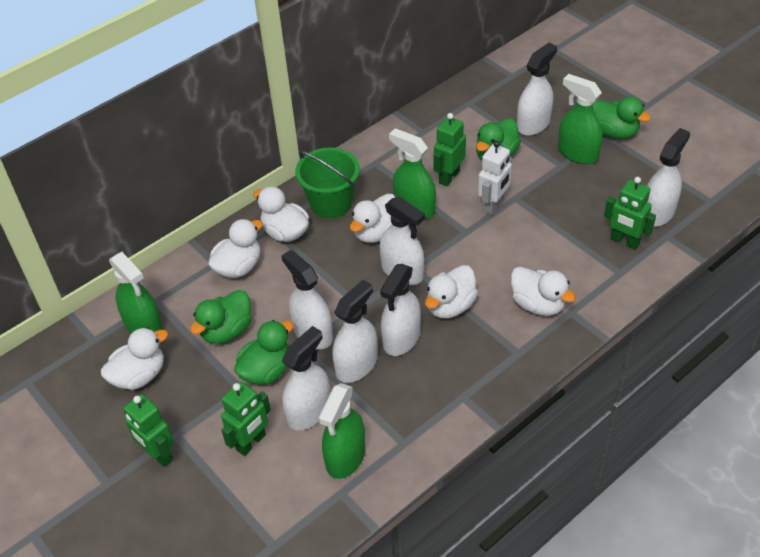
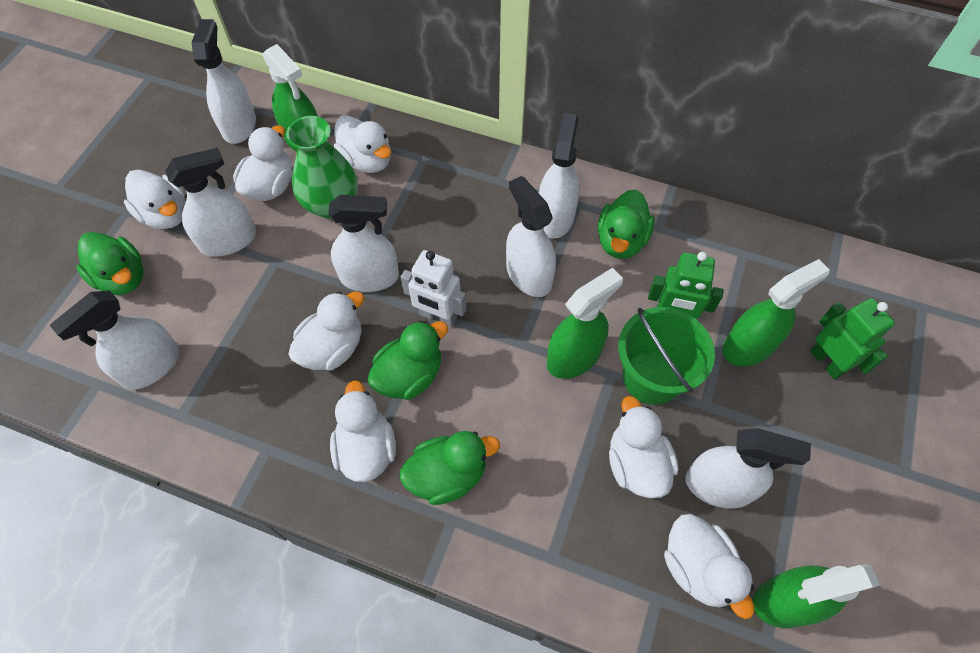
green robot: [124,394,174,467] [221,382,271,456] [433,113,466,186] [604,177,656,250] = 4 -> [648,252,723,319] [810,298,895,380] = 2
green vase: none = 0 -> [286,116,357,219] = 1
white duck: [101,327,168,390] [208,219,263,278] [253,186,309,242] [350,194,395,243] [425,265,478,318] [511,266,576,316] = 6 -> [124,169,186,229] [233,125,292,201] [288,291,364,370] [330,380,396,482] [334,115,391,173] [609,396,679,498] [664,514,754,619] = 7

